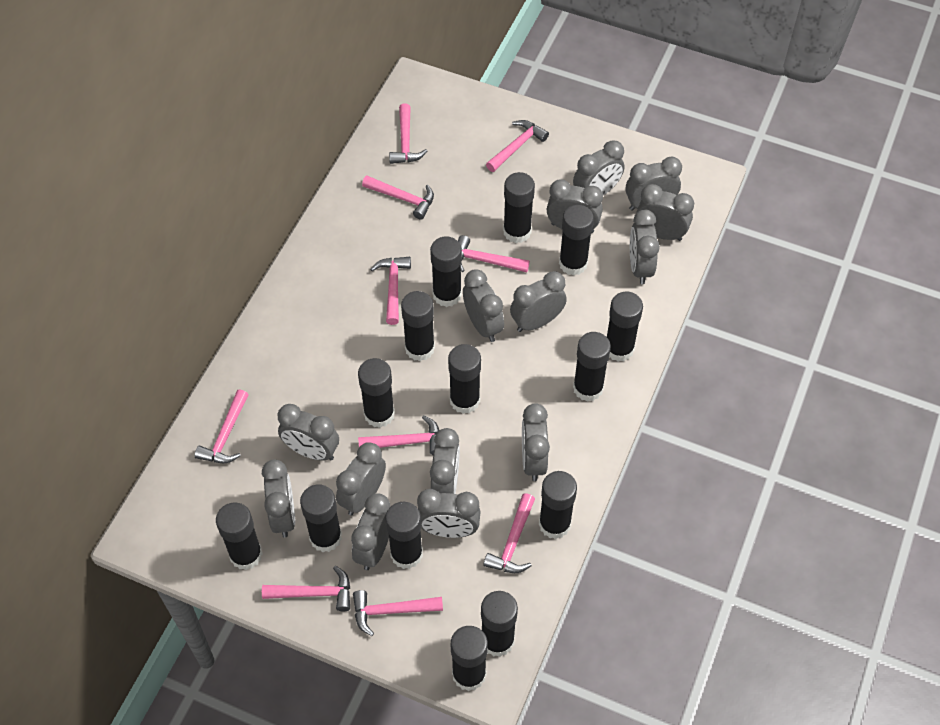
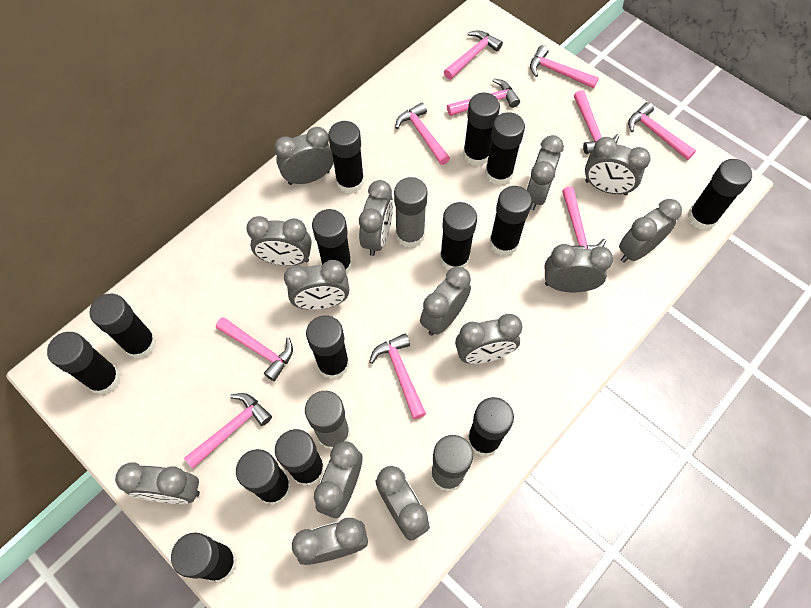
grey glue stick: none = 0 -> [305,391,350,450] [394,177,428,248] [431,435,473,492] = 3

